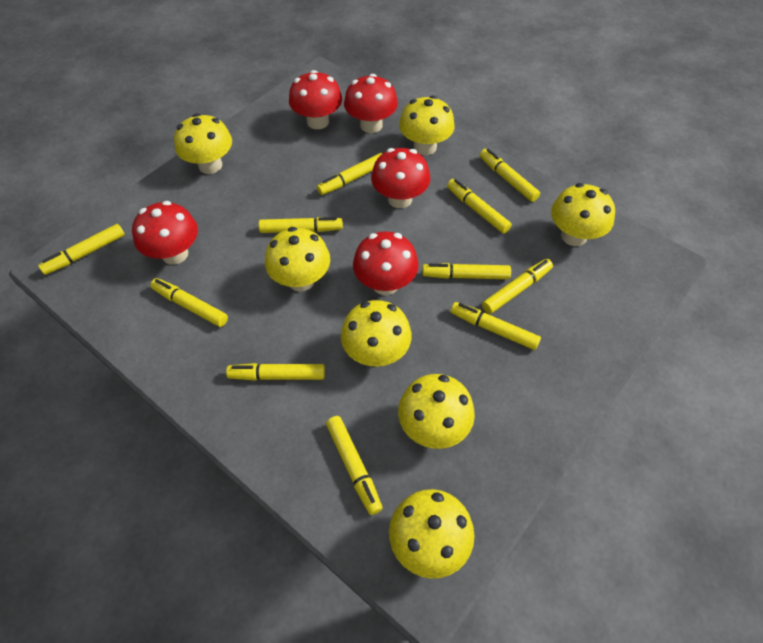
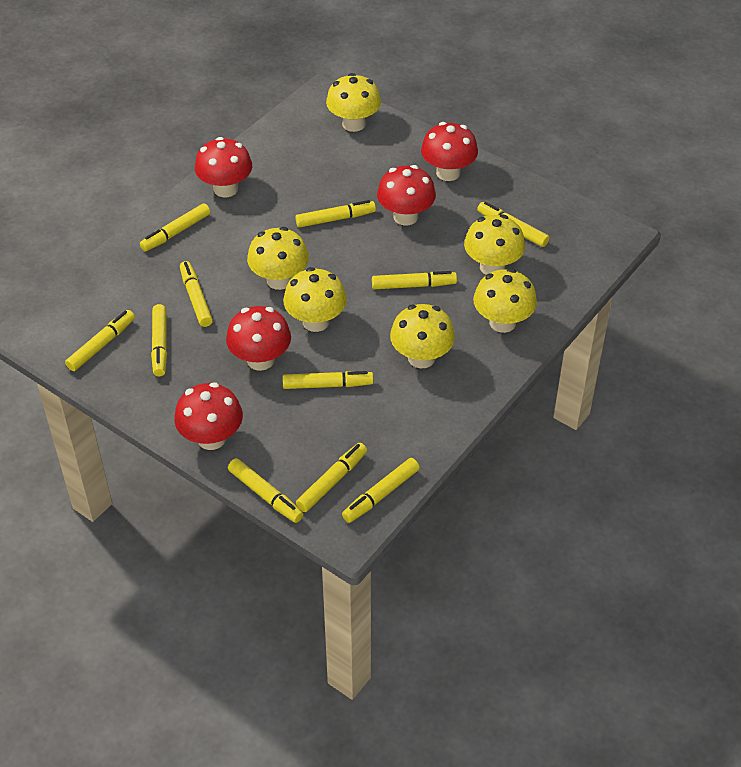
yellow mushroom: [174,113,232,174] [265,227,330,292] [341,300,412,367] [389,489,475,579] [398,374,475,449] [399,96,455,155] [551,183,615,246] = 7 -> [247,227,309,290] [283,267,347,332] [326,73,381,132] [390,304,455,368] [464,214,525,275] [473,268,537,333] = 6

